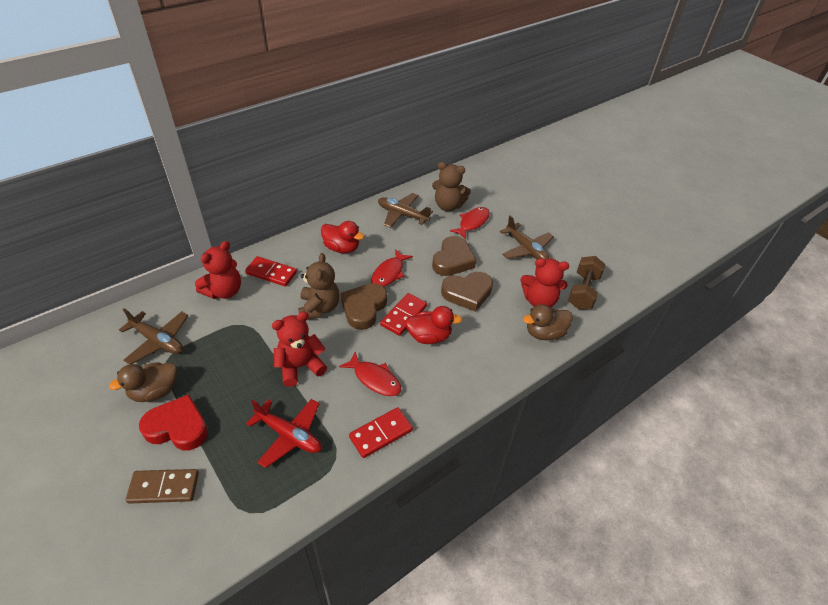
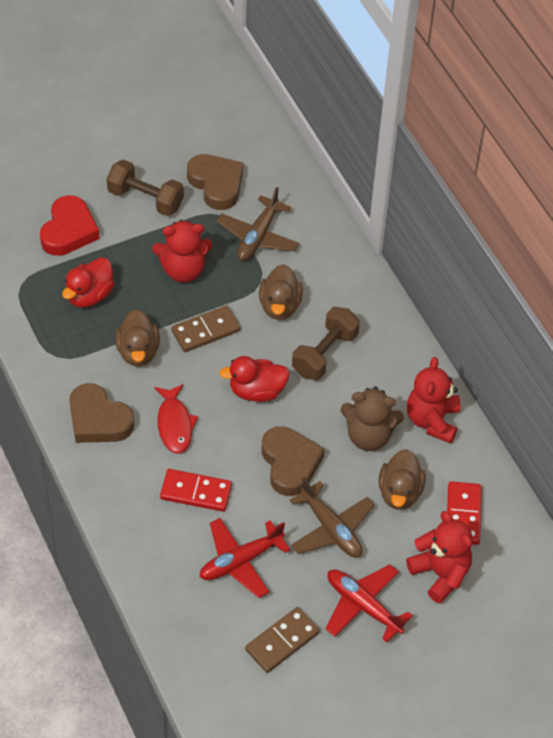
brown domino: [126,469,199,504] = 1 -> [171,305,241,352] [245,607,320,673] = 2
brown duck: [109,362,177,402] [523,304,573,340] = 2 -> [115,309,160,366] [259,264,303,320] [378,449,426,510] = 3
brown dumbbell: [568,256,605,310] = 1 -> [107,159,184,216] [292,307,360,380] = 2
brown plane: [119,308,188,364] [378,193,433,228] [500,216,554,259] = 3 -> [217,187,299,261] [290,477,375,558] = 2
brown teddy bear: [298,253,340,320] [432,162,471,211] = 2 -> [340,386,404,451] = 1
red domino: [245,256,297,287] [349,407,413,458] [380,293,427,336] = 3 -> [160,469,232,512] [447,481,482,545] = 2
red fish: [339,352,401,396] [371,249,413,287] [450,207,490,239] = 3 -> [154,384,198,454] = 1
red plane: [246,399,322,468] = 1 -> [200,518,290,598] [326,564,413,642] = 2

